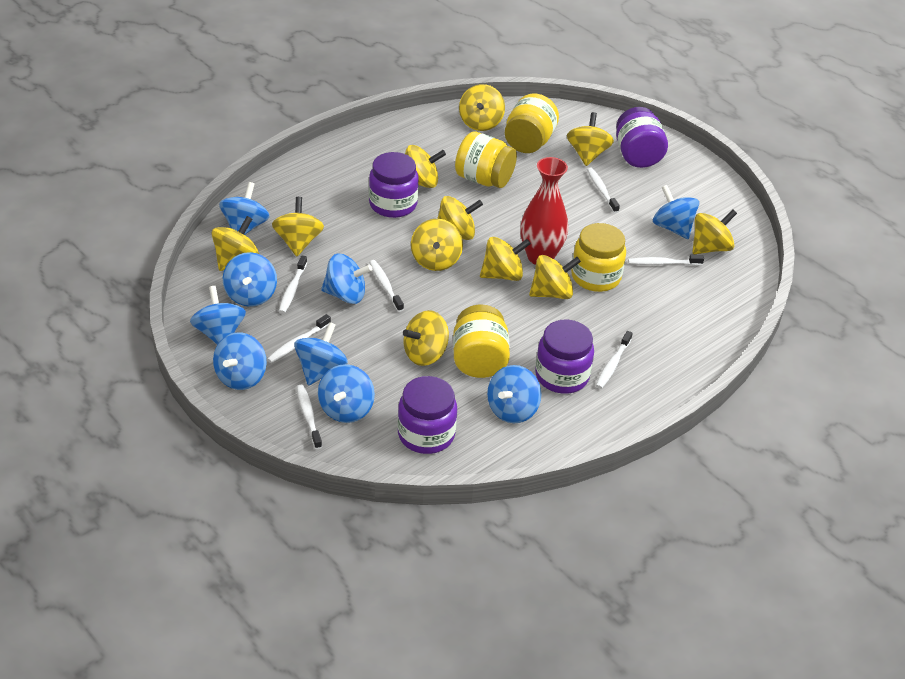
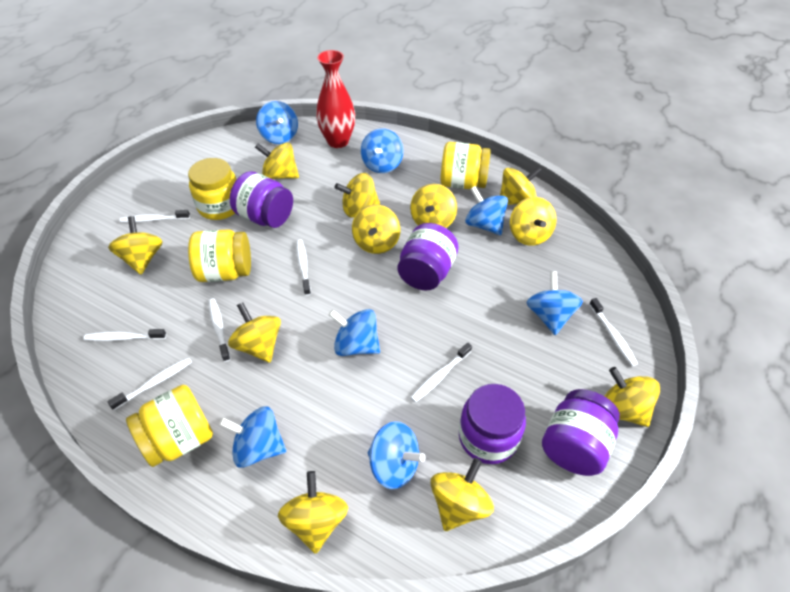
blue spinning top: [190,286,246,345] [213,332,267,390] [219,182,270,235] [223,252,277,307] [294,322,348,385] [318,364,375,423] [321,254,372,304] [487,365,542,423] [653,185,699,239] = 9 -> [219,407,286,468] [256,101,298,144] [329,309,380,356] [361,129,403,173] [368,421,425,489] [465,186,508,235] [526,271,583,335] = 7

